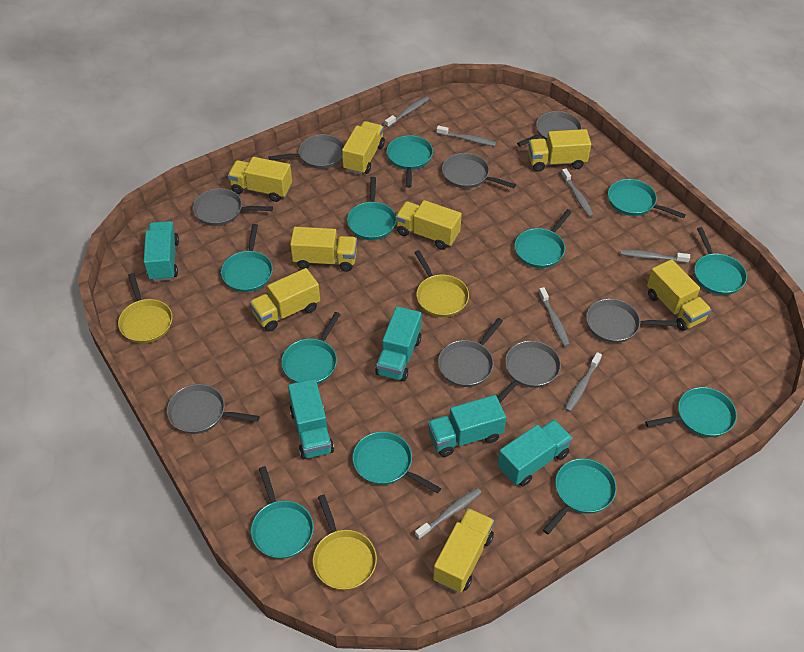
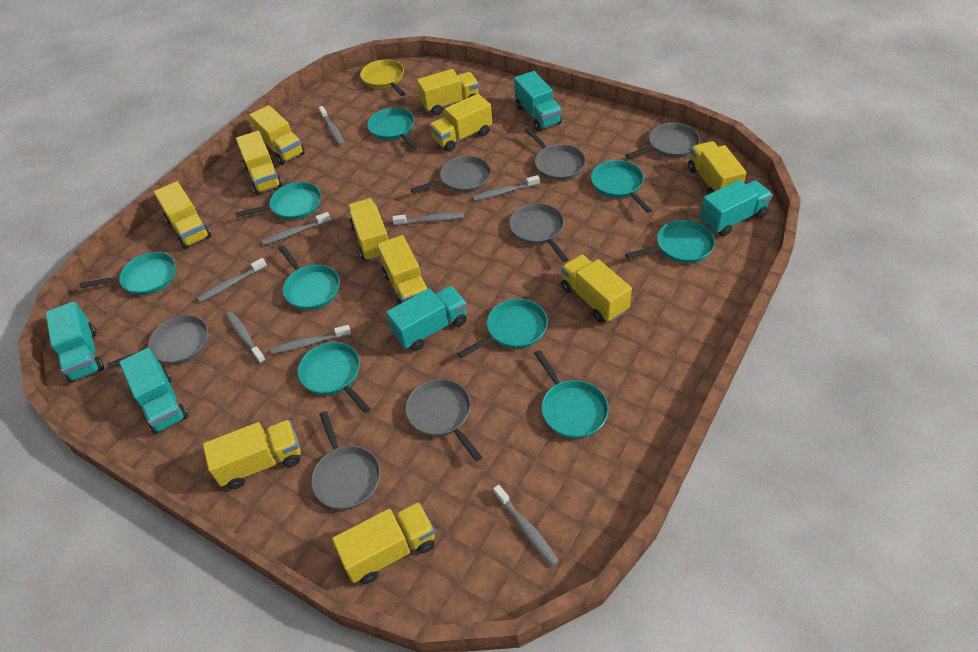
grey pan: [167,384,260,434] [193,188,273,226] [268,134,344,169] [438,318,503,387] [442,153,516,188] [497,341,561,403] [517,111,582,146] [586,299,677,343] = 8 -> [107,315,208,369] [311,411,381,510] [405,379,482,461] [411,156,491,193] [509,203,569,262] [525,128,586,181] [625,123,700,159] = 7
grey toothbrush: [385,96,429,128] [415,488,481,539] [437,125,496,146] [538,287,570,347] [561,168,594,217] [565,352,602,412] [620,250,690,263] = 7 -> [197,258,267,302] [226,311,266,364] [262,212,331,245] [271,325,351,354] [319,106,344,146] [392,213,464,226] [473,175,540,201] [493,485,559,566] = 8
turquoise pan: [221,224,273,292] [251,466,314,559] [281,312,340,384] [347,177,396,240] [352,432,441,494] [387,135,433,188] [514,209,572,268] [543,458,617,534] [608,179,686,219] [645,387,737,437] [694,227,747,295] = 11 -> [80,252,176,295] [235,182,321,220] [278,245,340,310] [298,342,371,413] [367,108,417,150] [458,299,548,358] [534,350,609,439] [591,160,652,213] [625,220,715,263] = 9
yellow pan: [118,273,172,343] [313,495,377,590] [414,250,469,317] = 3 -> [360,60,405,96] = 1
yellow truck: [228,157,292,202] [250,268,320,331] [290,227,357,272] [342,121,385,175] [395,200,462,250] [433,508,494,593] [528,129,591,172] [647,259,711,331] = 8 -> [154,181,211,249] [203,420,301,489] [236,131,283,195] [249,105,305,165] [332,502,435,584] [348,198,388,262] [377,235,428,305] [417,69,479,115] [429,94,492,152] [561,255,632,323] [688,141,747,194] = 11

